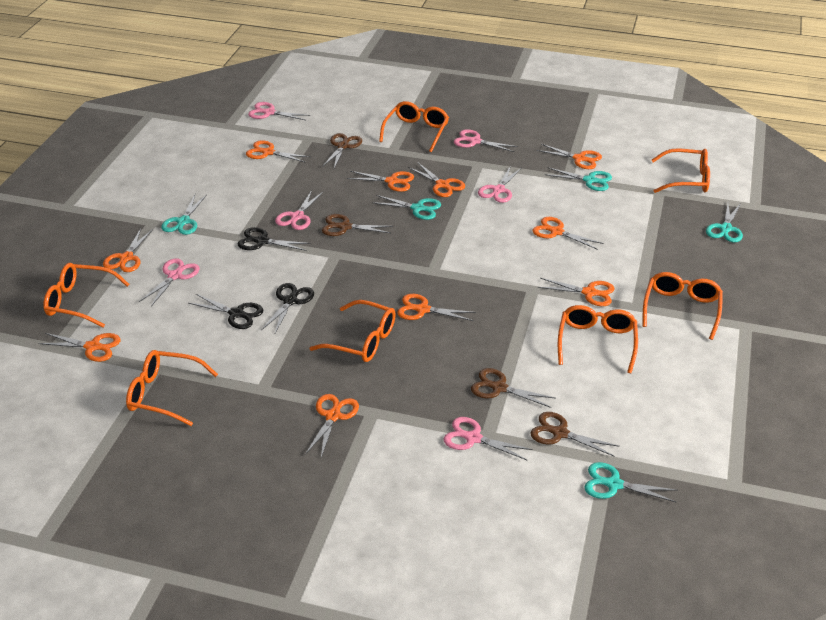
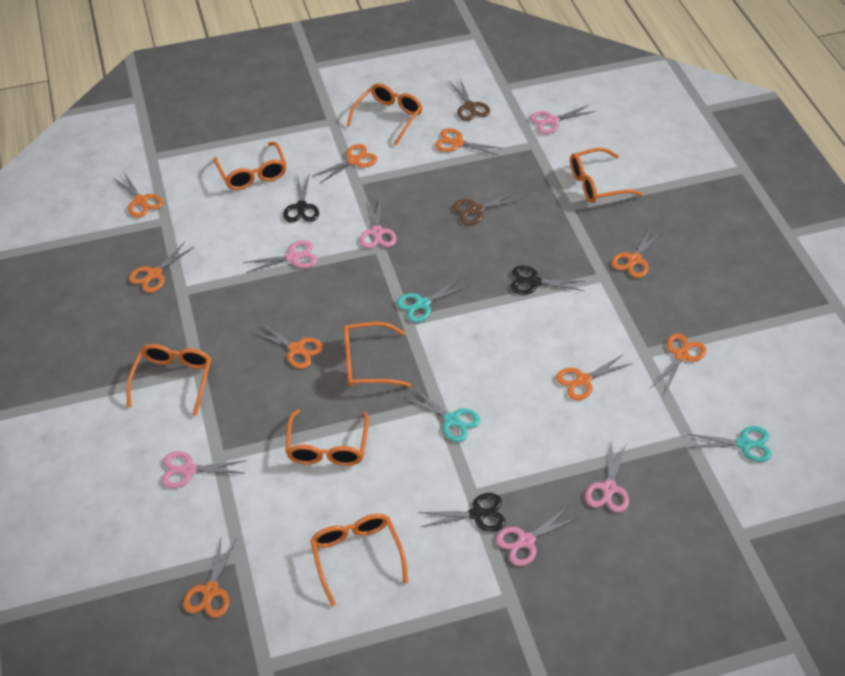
brown scissors: [322,133,362,168] [322,214,393,236] [471,368,555,408] [530,412,620,457] = 4 -> [449,79,490,121] [453,191,523,225] = 2
orange scissors: [38,333,121,362] [103,228,153,272] [246,140,310,163] [305,394,359,457] [347,171,414,192] [397,294,476,321] [408,162,465,197] [532,217,604,250] [536,144,602,169] [538,278,615,306] = 10 -> [112,171,163,218] [129,242,194,293] [183,538,237,618] [250,321,323,369] [312,144,377,183] [435,128,503,156] [556,354,633,400] [612,227,663,278] [652,333,706,394] = 9
turquoise scissors: [161,195,207,235] [372,195,441,220] [544,167,612,191] [584,462,678,503] [706,203,743,242] = 5 -> [396,278,469,323] [404,387,481,442] [688,426,772,462] = 3

